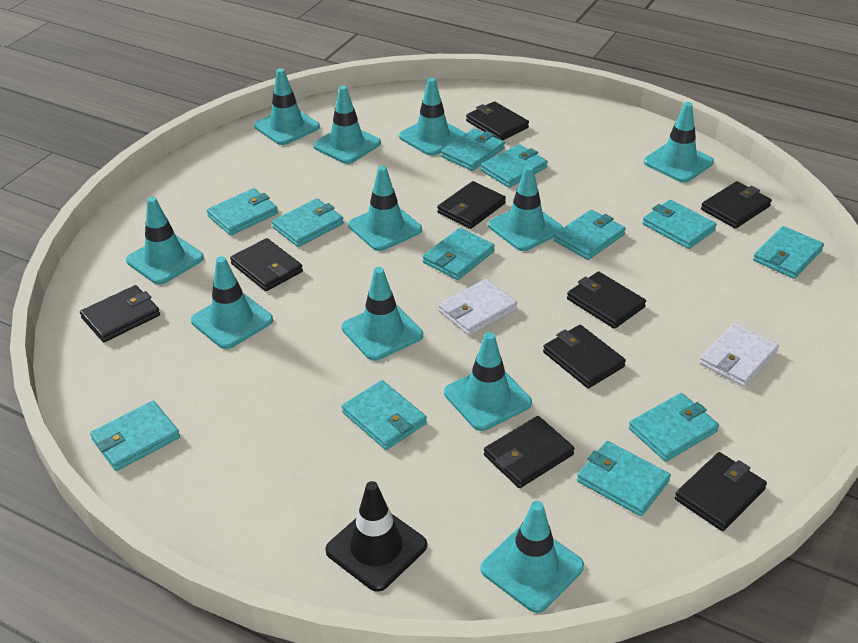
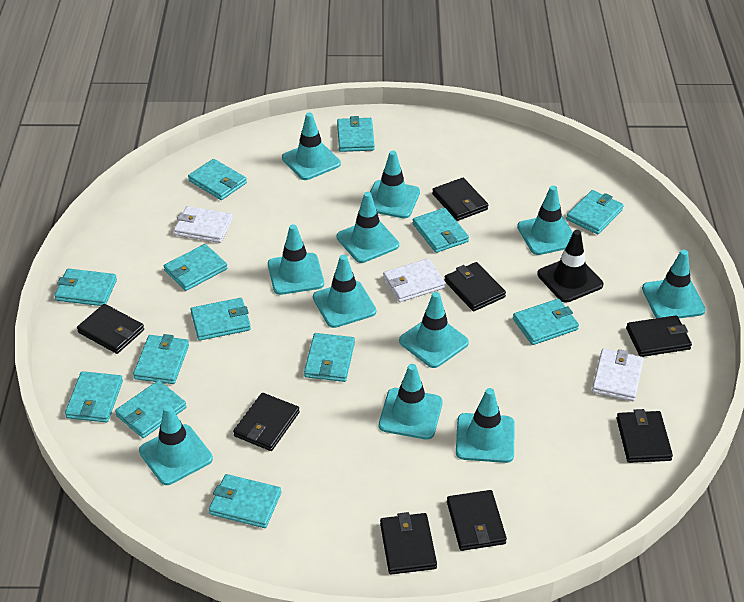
black wallet: [80,285,160,342] [230,238,303,291] [437,181,506,229] [466,101,529,141] [484,416,575,488] [543,325,626,388] [567,271,646,329] [675,452,767,531] [701,181,772,229] = 9 -> [77,304,144,354] [233,393,300,451] [380,512,437,574] [432,178,488,221] [444,262,506,311] [447,490,507,551] [616,409,673,463] [626,315,692,357] = 8
turquoise wallet: [90,401,180,471] [207,188,278,236] [272,198,344,247] [342,380,427,450] [423,228,495,280] [441,128,505,171] [481,144,548,188] [554,209,626,260] [577,441,671,516] [629,393,719,462] [642,200,717,249] [753,226,824,279] = 12 -> [54,268,117,306] [65,371,123,423] [115,380,187,438] [133,334,189,384] [164,244,227,291] [188,159,247,200] [191,298,251,341] [209,474,281,528] [304,333,355,382] [337,116,375,152] [413,208,469,253] [513,299,579,345] [566,190,624,234] = 13
white wallet: [439,279,517,335] [700,323,779,387] = 2 -> [174,206,233,243] [383,258,446,302] [592,348,644,401] = 3

